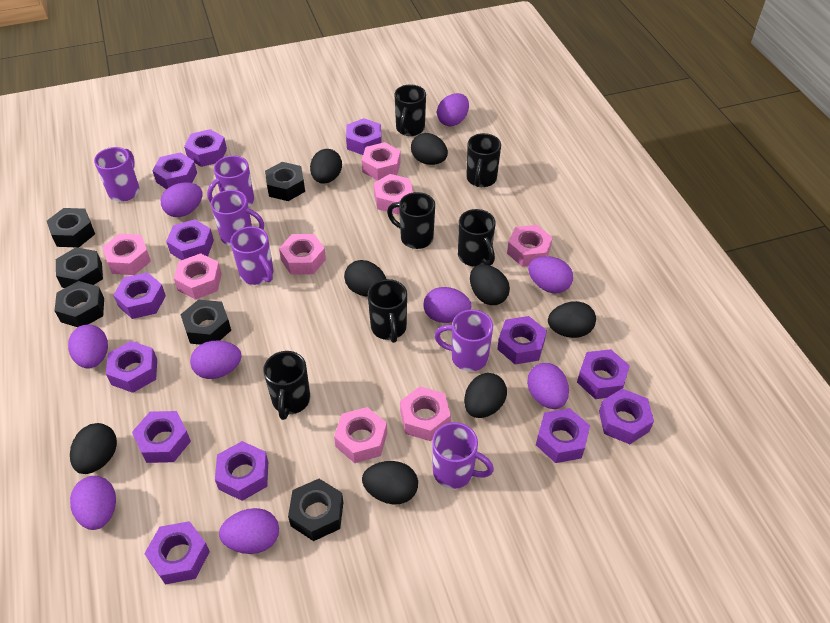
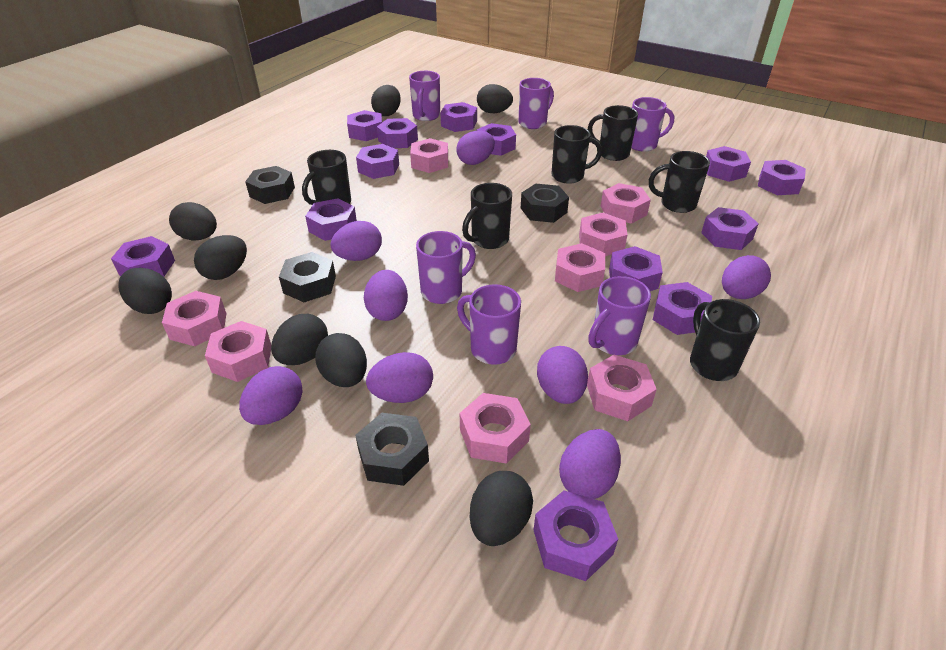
black nut: [47,208,95,248] [55,281,104,327] [56,247,103,288] [180,300,231,345] [265,162,305,201] [288,479,343,541] = 6 -> [245,166,295,204] [279,252,336,302] [355,413,429,486] [521,183,569,223] = 4
purple egg: [68,325,108,369] [70,476,116,530] [161,182,202,217] [190,341,242,379] [219,508,279,554] [424,287,471,323] [437,93,469,126] [527,363,569,409] [528,256,573,293] = 9 -> [239,366,303,425] [330,221,382,261] [364,270,408,321] [366,352,433,403] [456,131,495,165] [537,346,588,404] [559,429,621,499] [722,255,771,299] = 8

